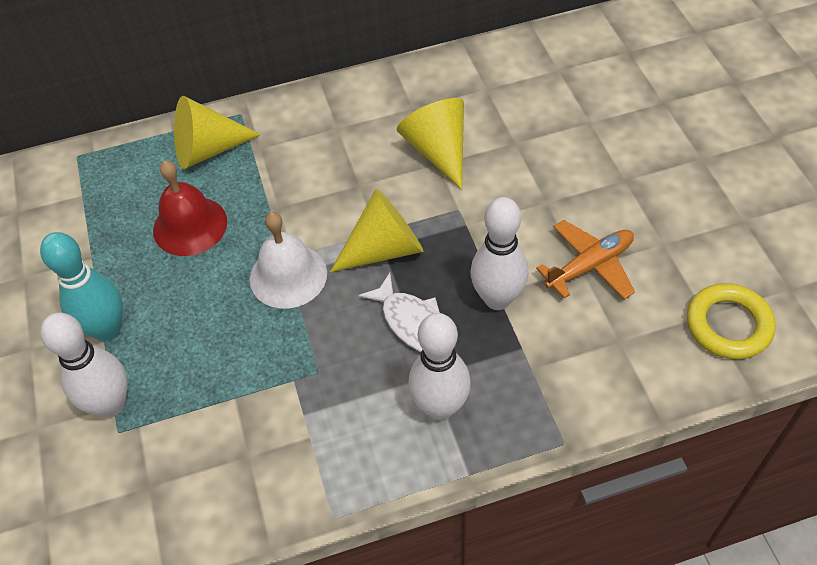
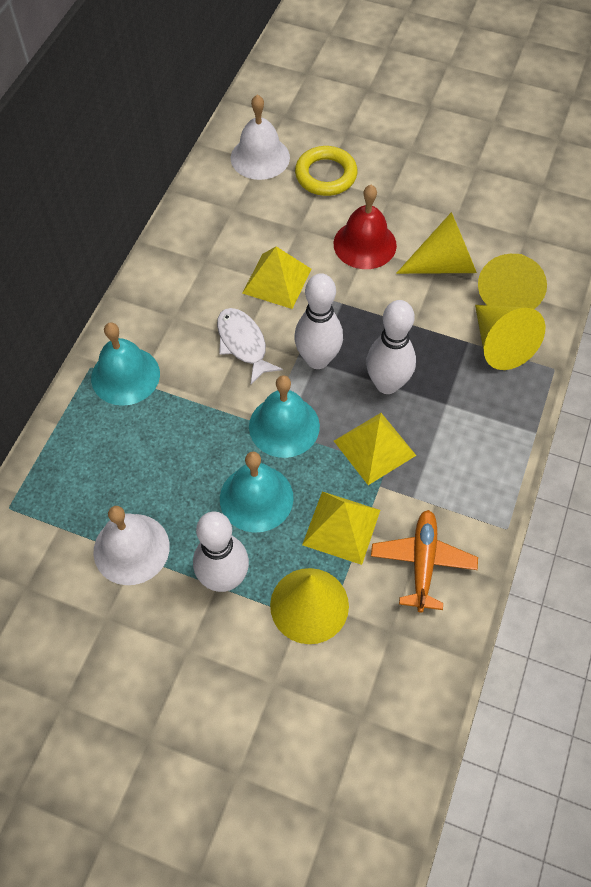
turquoise bell: none = 0 -> [91,322,160,406] [220,451,294,533] [249,375,320,458] = 3
turquoise bowling pin: [40,232,123,341] = 1 -> none = 0
white bell: [250,212,327,309] = 1 -> [93,506,170,585] [231,95,290,180] = 2
yellow cone: [174,96,261,169] [330,188,423,272] [397,98,464,190] = 3 -> [270,568,349,644] [396,212,477,274] [475,305,545,370] [478,254,547,309] = 4
yellow pyramid: none = 0 -> [243,247,311,309] [302,492,380,565] [334,413,416,485] = 3

